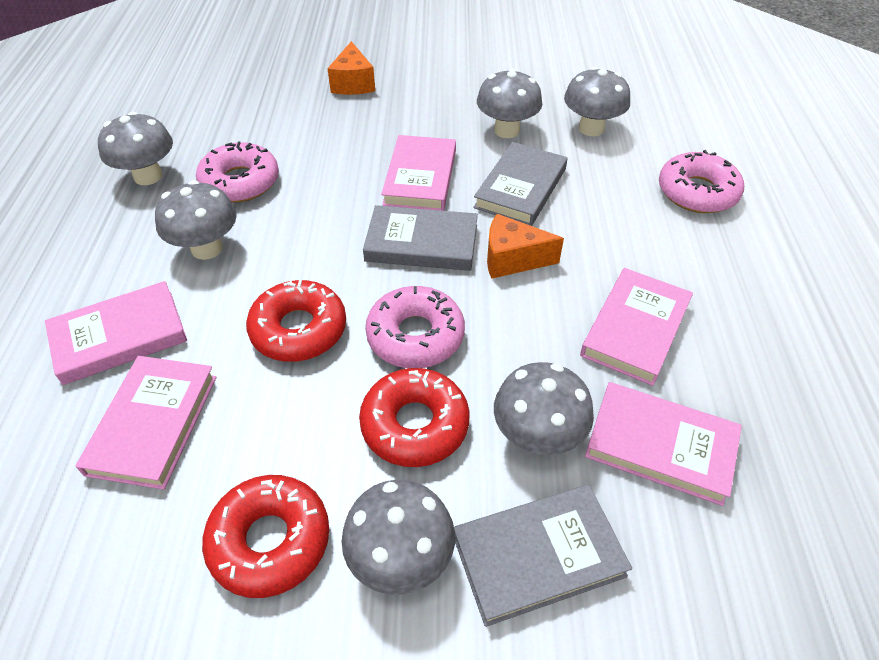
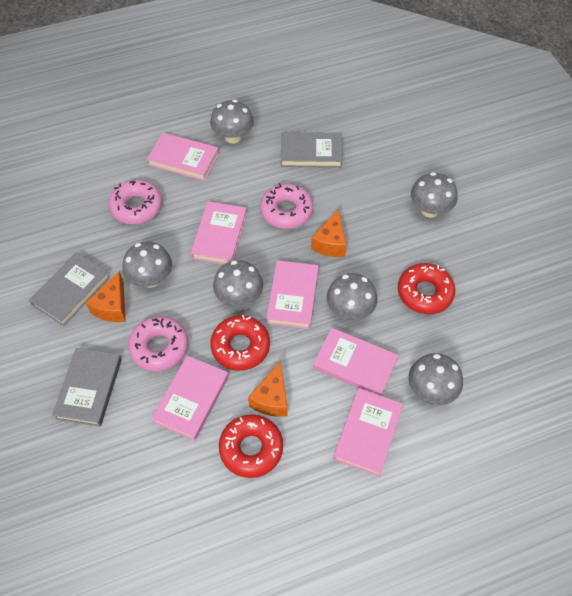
orange cheese: [327,41,375,95] [487,214,564,279] = 2 -> [86,271,126,322] [248,361,288,417] [311,210,347,257] = 3
pink book: [45,281,187,385] [76,356,217,490] [381,135,456,211] [580,268,693,386] [585,382,742,506] = 5 -> [147,133,219,181] [151,356,229,441] [190,201,247,264] [266,260,319,329] [313,328,399,396] [333,388,403,477] = 6

